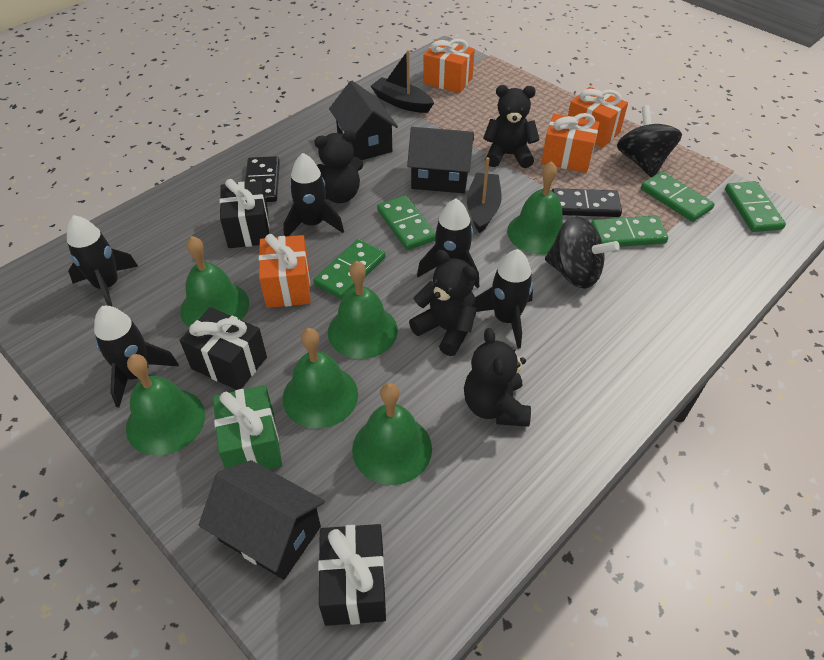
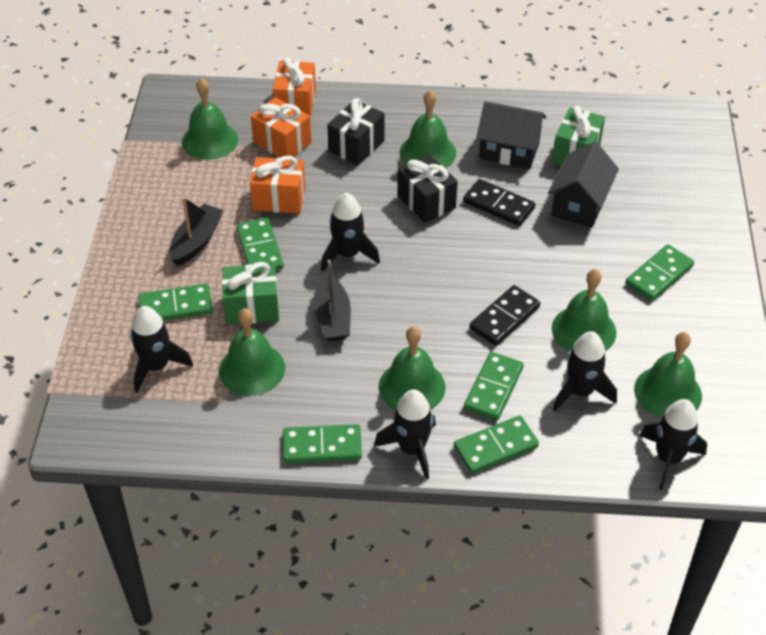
black gift: [180,307,267,390] [220,179,269,248] [318,524,386,626] = 3 -> [327,98,385,166] [397,154,458,223] = 2
black house: [199,460,325,580] [329,81,398,160] [407,127,474,193] = 3 -> [476,101,546,169] [548,142,619,228] = 2
black spinning top: [545,216,620,289] [617,105,682,177] = 2 -> none = 0
black teddy bear: [314,130,363,203] [409,250,477,356] [464,328,531,427] [483,85,540,168] = 4 -> none = 0
green domino: [313,239,386,299] [377,195,436,250] [591,215,668,247] [641,171,714,222] [725,181,786,232] = 5 -> [138,284,213,321] [236,218,284,270] [283,424,362,463] [454,416,539,474] [464,352,524,421] [626,244,694,301] = 6
green gift: [213,385,282,470] = 1 -> [222,262,279,325] [552,106,605,165] = 2
orange gift: [259,234,311,308] [423,39,475,93] [541,113,600,173] [568,87,628,148] = 4 -> [249,156,305,214] [251,97,311,158] [273,57,316,118] = 3

